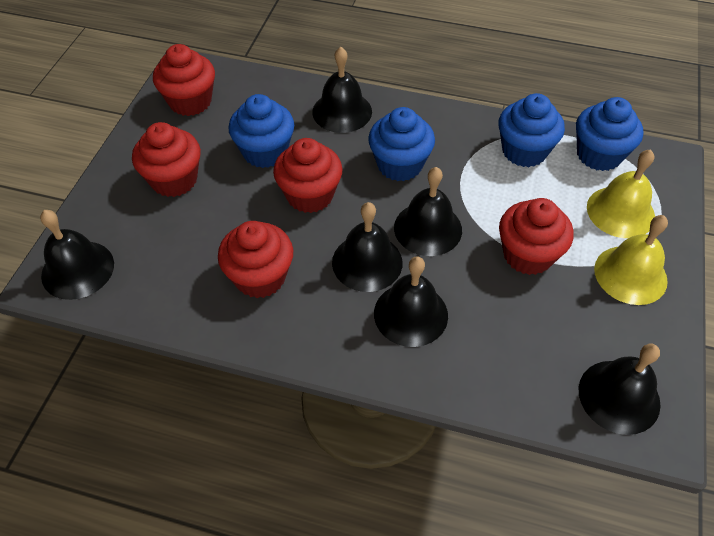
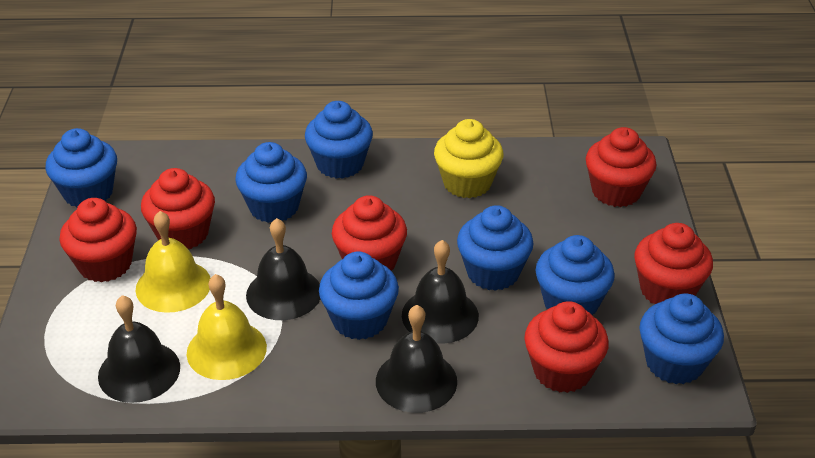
black bell: [40,210,114,300] [312,47,372,133] [332,202,402,292] [374,256,448,347] [394,167,462,256] [579,344,660,435] = 6 -> [98,295,180,403] [246,218,320,320] [376,305,457,413] [402,240,479,344] = 4
blue cupcake: [228,94,294,168] [368,107,435,181] [499,93,565,167] [576,97,644,171] = 4 -> [46,128,117,208] [235,142,307,223] [305,101,373,179] [319,251,399,340] [457,205,534,291] [535,235,615,315] [639,294,724,384] = 7
red cupcake: [132,122,201,197] [153,44,215,116] [218,221,293,298] [273,138,343,213] [499,198,574,275] = 5 -> [60,198,137,282] [141,168,215,249] [332,195,407,270] [524,301,609,393] [586,127,657,207] [634,223,713,304] = 6
yellow cupcake: none = 0 -> [434,119,503,198] = 1

